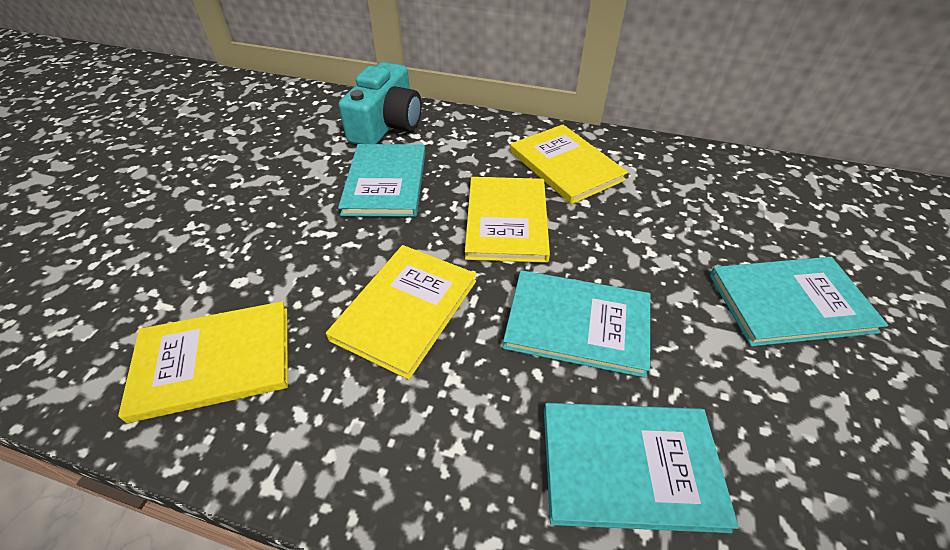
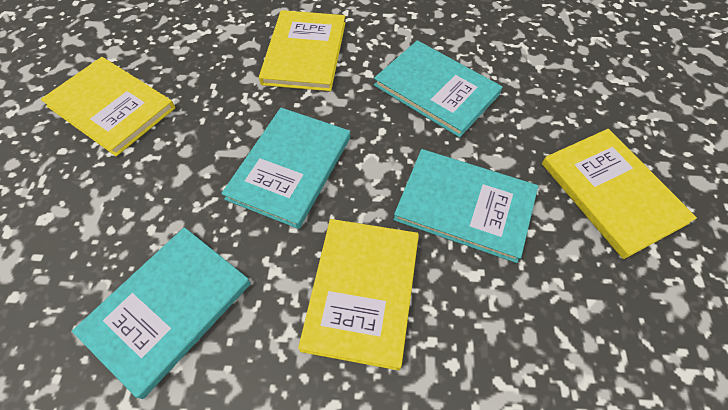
turquoise camera: [339,62,422,144] = 1 -> none = 0

